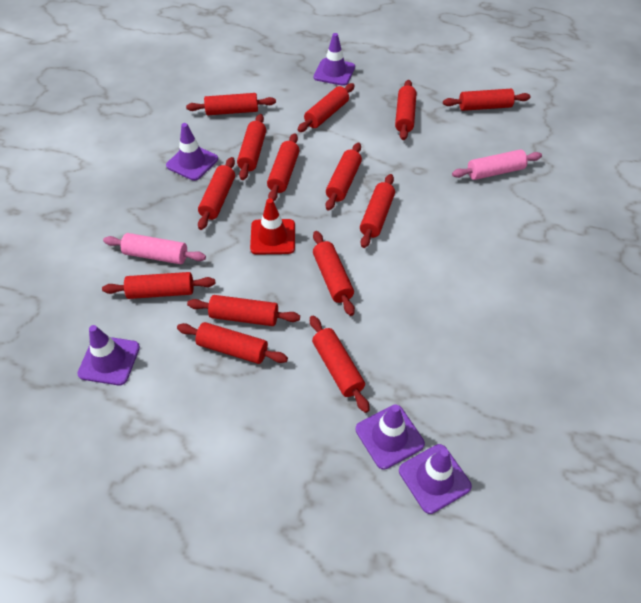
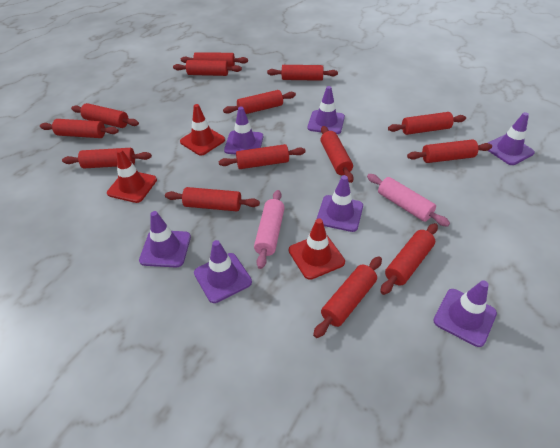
purple traffic cone: [77,325,140,385] [166,123,218,181] [314,33,355,86] [355,404,425,470] [399,444,472,514] = 5 -> [139,211,191,268] [194,240,252,303] [224,107,263,154] [308,86,345,134] [317,175,363,232] [433,280,497,347] [488,112,535,165] = 7
red traffic cone: [250,198,295,255] = 1 -> [107,149,157,203] [180,104,225,155] [289,219,345,280] = 3

